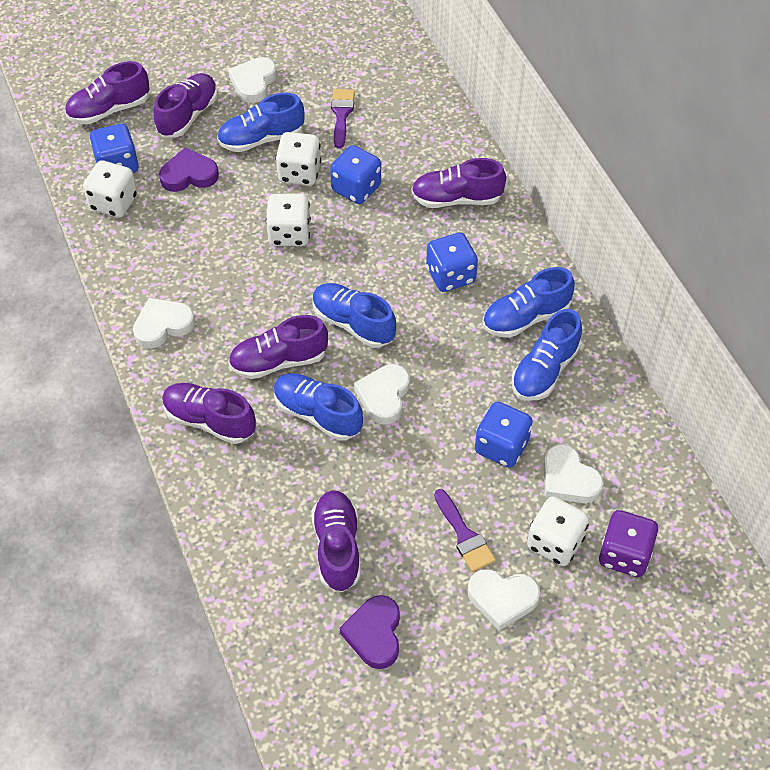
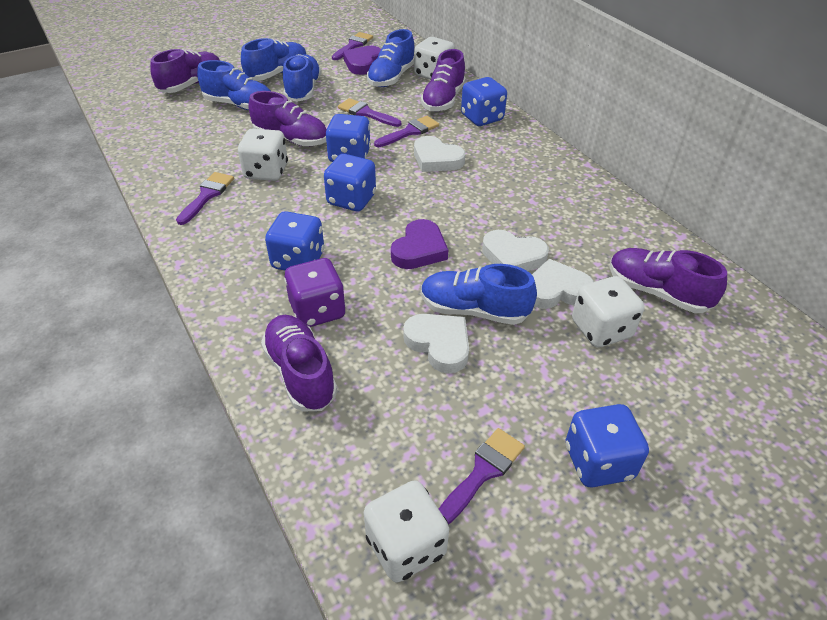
blue dice: [89,124,139,173] [330,145,381,204] [426,232,478,292] [475,402,533,468] = 4 -> [265,211,324,270] [324,154,376,211] [326,114,371,162] [461,77,507,126] [566,404,649,487] = 5
purple brush: [331,89,355,148] [434,489,496,572] = 2 -> [176,172,234,225] [332,32,373,60] [338,98,401,127] [374,116,439,147] [439,428,525,525] = 5
purple shoe: [65,61,149,125] [154,73,218,137] [162,383,256,444] [228,315,328,379] [311,490,361,592] [411,158,506,208] = 6 -> [150,49,220,93] [249,91,327,147] [261,315,337,411] [421,49,466,112] [609,248,727,313] = 5
white heart: [133,298,195,349] [228,57,277,103] [354,364,410,425] [468,569,540,631] [544,444,604,503] = 5 -> [403,314,469,374] [414,136,465,172] [482,230,549,271] [532,259,594,309] = 4

